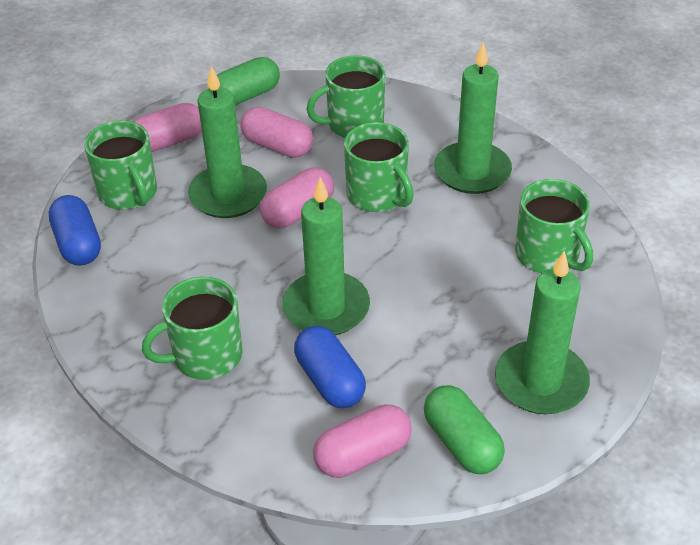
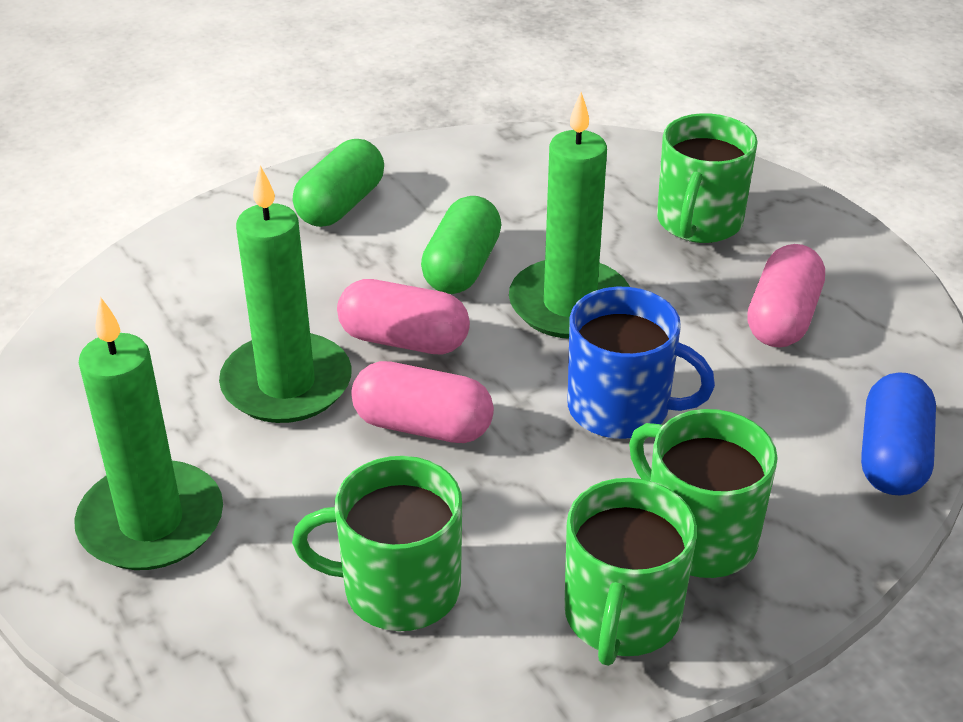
blue capsule: [49,195,101,266] [294,326,366,408] = 2 -> [861,372,936,495] = 1
blue mug: none = 0 -> [568,287,715,439] = 1
green candle: [188,66,267,218] [282,177,370,335] [434,42,512,194] [495,251,590,414] = 4 -> [74,297,223,570] [219,165,352,423] [509,92,630,339] = 3
green mug: [84,121,157,210] [142,277,243,380] [306,55,385,138] [344,122,414,212] [515,179,593,273] = 5 -> [292,456,462,631] [564,478,697,666] [629,409,778,578] [657,113,758,243] = 4
pink capsule: [133,103,202,152] [240,107,313,158] [260,167,334,228] [313,404,412,478] = 4 -> [337,279,470,355] [351,361,494,443] [747,244,825,348] = 3

